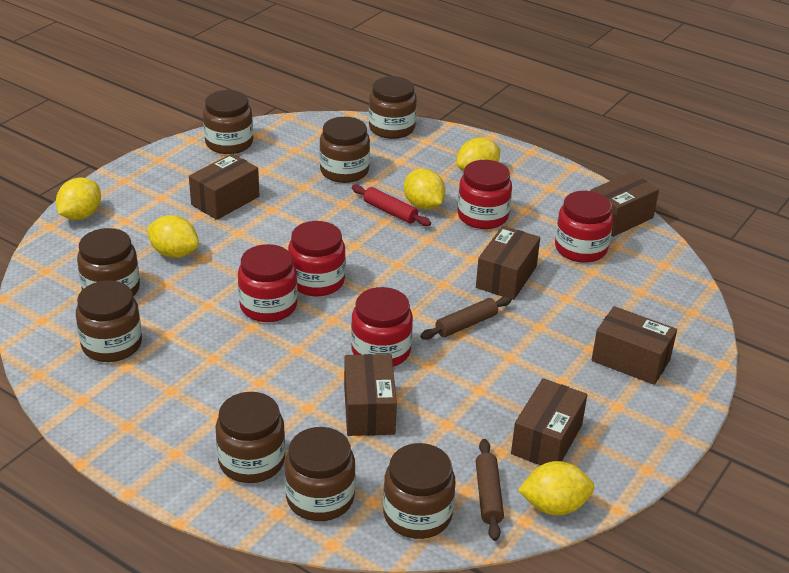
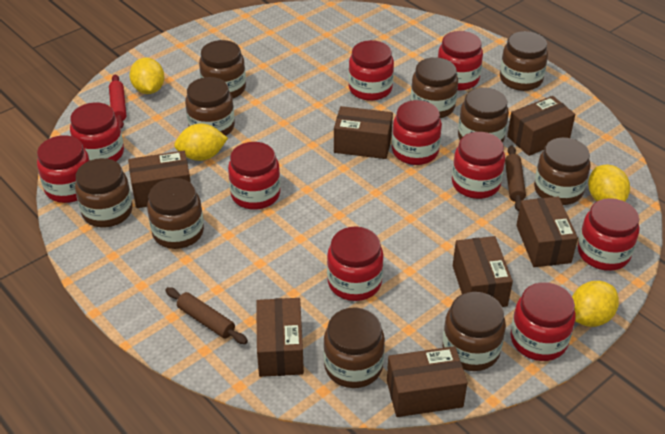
brown box: [189,154,259,220] [344,354,397,436] [476,226,540,300] [511,378,587,465] [590,172,659,237] [592,306,677,385] = 6 -> [128,151,191,208] [256,298,304,377] [334,106,393,159] [387,346,468,417] [453,236,513,307] [507,96,575,156] [516,197,578,267] = 7
brown jar: [76,280,142,362] [77,228,140,296] [203,90,253,154] [216,392,285,483] [285,427,355,521] [319,117,370,183] [369,76,417,139] [383,443,455,539] = 8 -> [75,158,133,227] [147,178,204,249] [185,77,235,136] [199,40,246,99] [323,307,385,388] [411,57,458,118] [442,292,506,371] [458,87,509,143] [500,31,548,91] [534,137,590,205] = 10
red jar: [238,244,298,322] [288,221,346,296] [351,287,413,367] [458,160,512,229] [555,191,613,263] = 5 -> [37,135,90,203] [70,103,124,161] [228,142,280,210] [327,226,384,301] [348,40,394,101] [392,100,442,165] [438,31,483,90] [452,132,505,199] [510,282,576,361] [578,198,639,271] = 10
yellow lemon: [56,177,101,220] [147,215,199,258] [404,168,446,210] [456,138,501,172] [518,461,594,516] = 5 -> [129,58,164,94] [174,124,228,161] [572,281,619,327] [588,165,630,202] = 4

